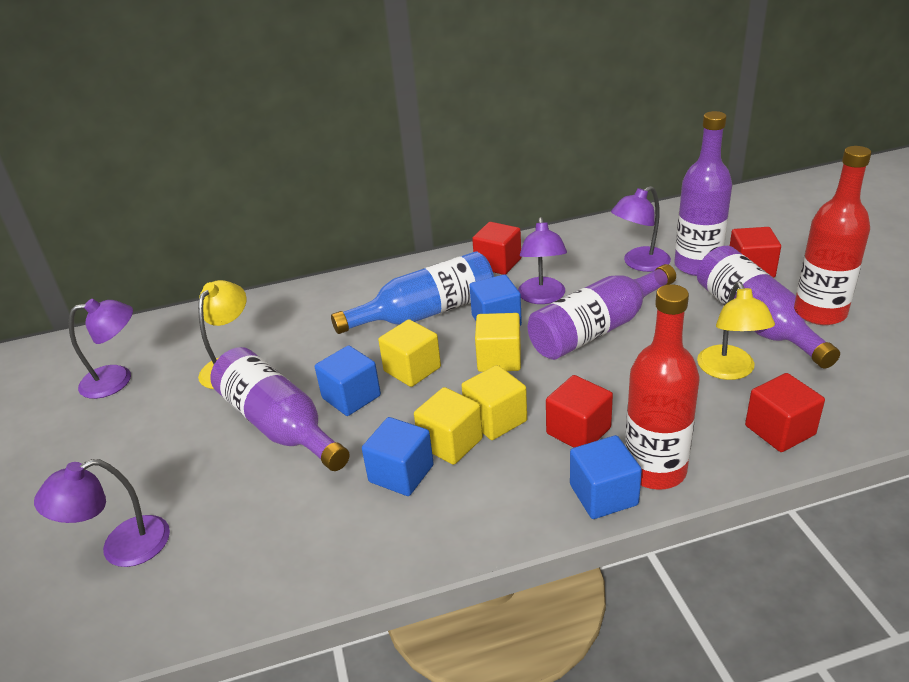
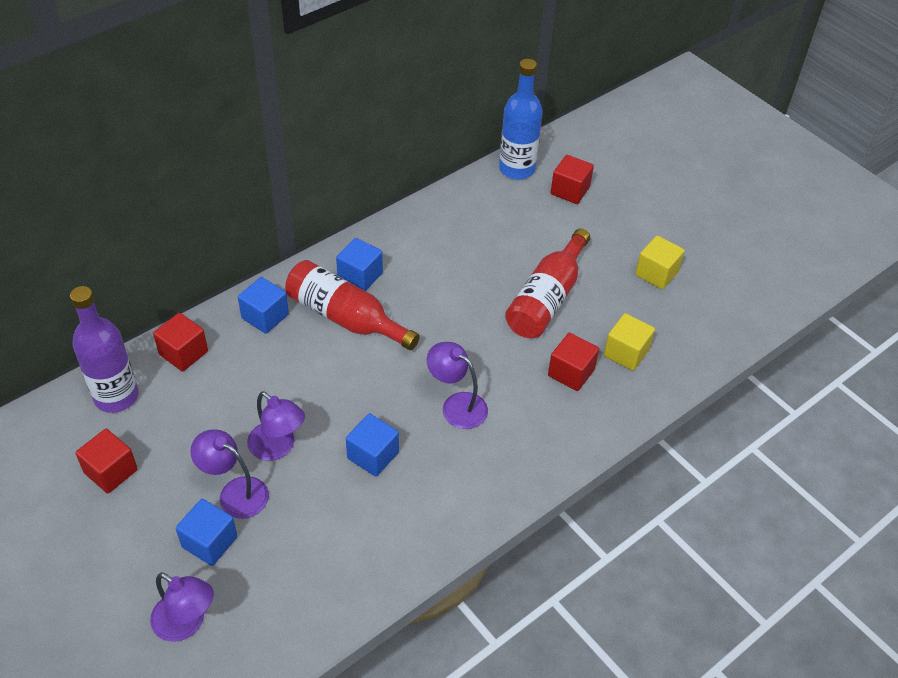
purple bottle: [210,347,350,471] [528,264,676,360] [674,111,732,276] [697,246,840,369] = 4 -> [70,286,139,413] = 1
yellow cube: [378,319,441,387] [414,387,483,465] [461,365,527,440] [475,313,521,372] = 4 -> [604,313,655,371] [635,235,685,289] = 2
yellow lamp: [198,280,247,389] [697,282,775,380] = 2 -> none = 0

